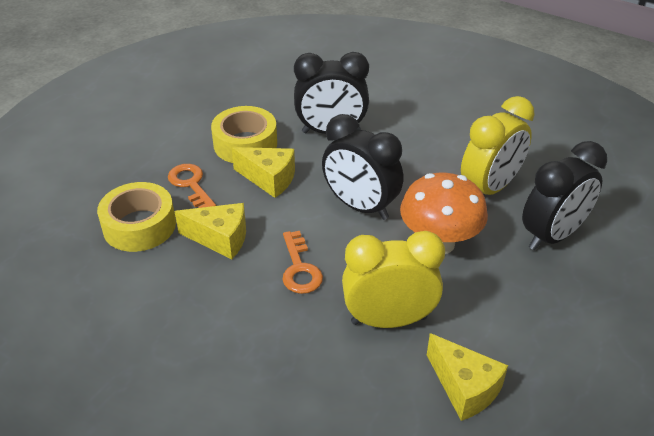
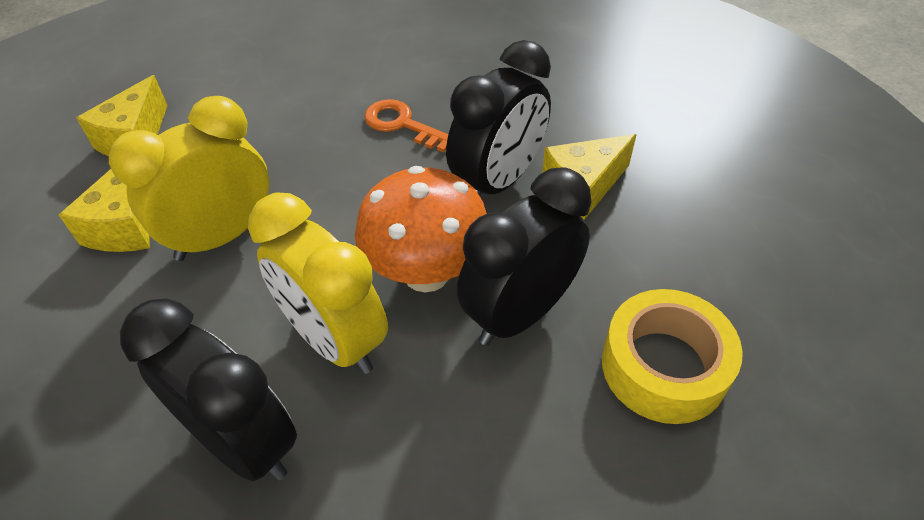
orange key: [168,164,216,208] [282,231,323,294] = 2 -> [364,99,448,153] = 1
yellow tape: [97,182,176,252] [211,106,277,163] = 2 -> [602,289,743,424] = 1

